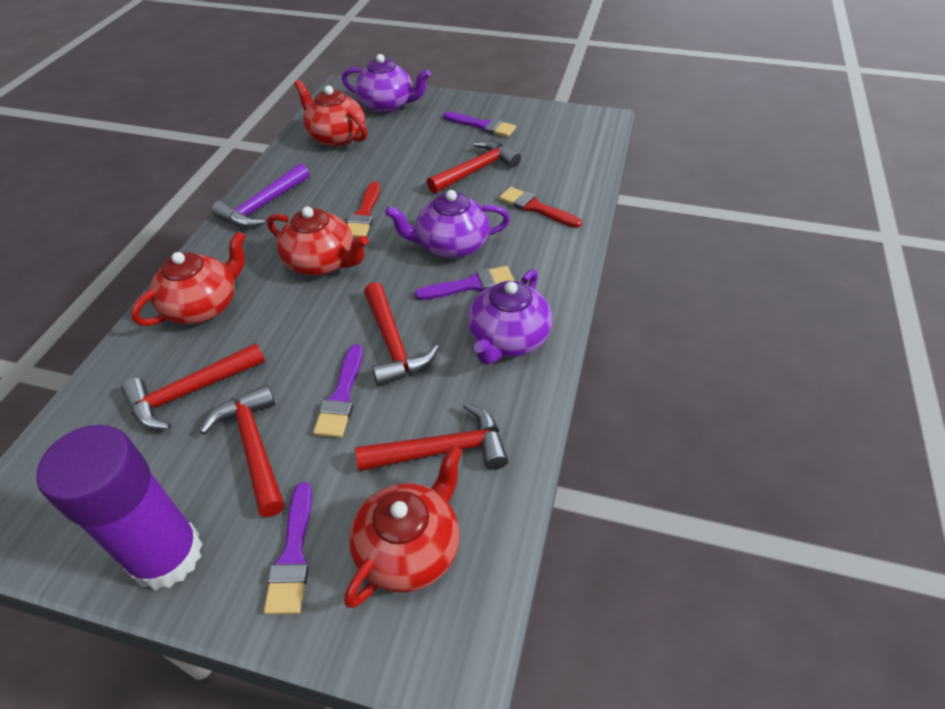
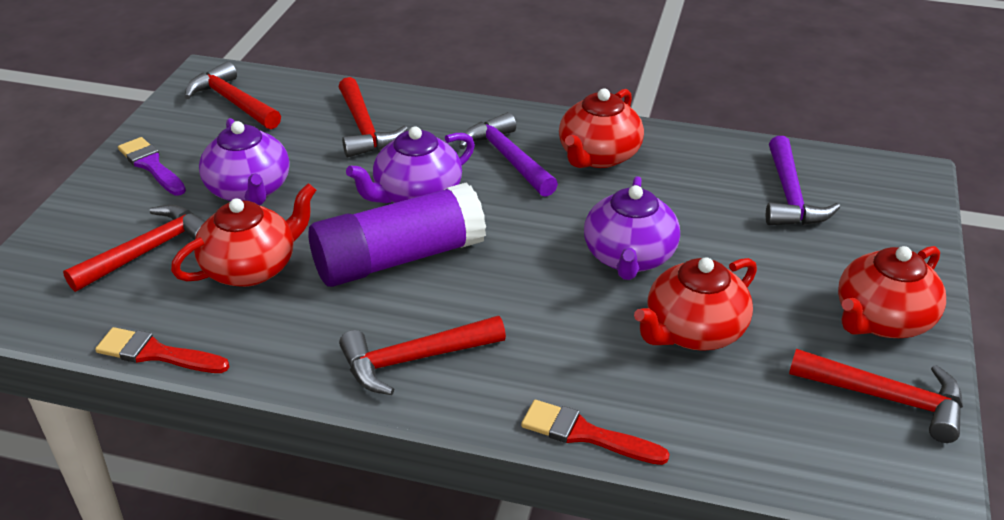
purple brush: [264,482,312,615] [313,344,363,438] [414,266,515,300] [443,112,516,137] = 4 -> [118,137,186,195] = 1
purple hammer: [212,163,310,228] = 1 -> [459,112,558,197] [766,136,840,225] = 2

